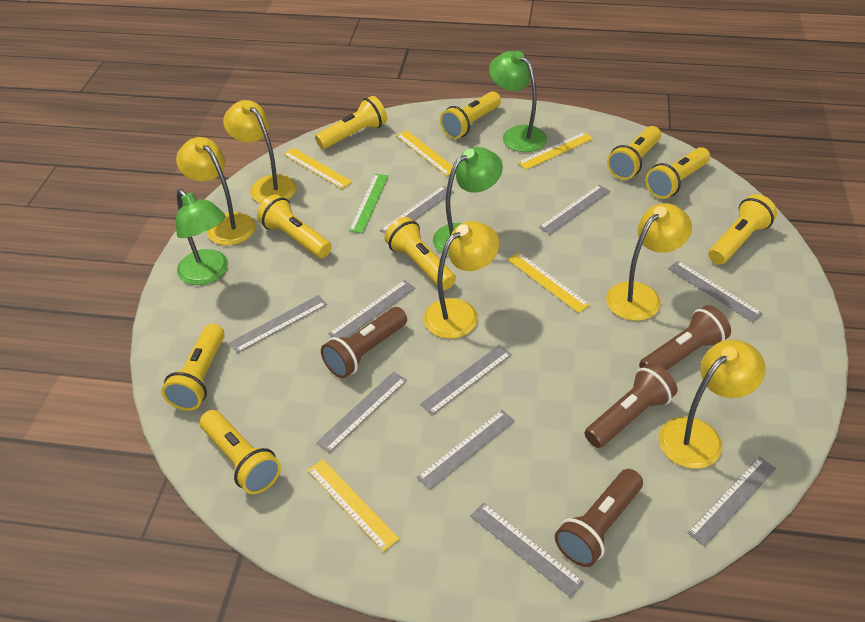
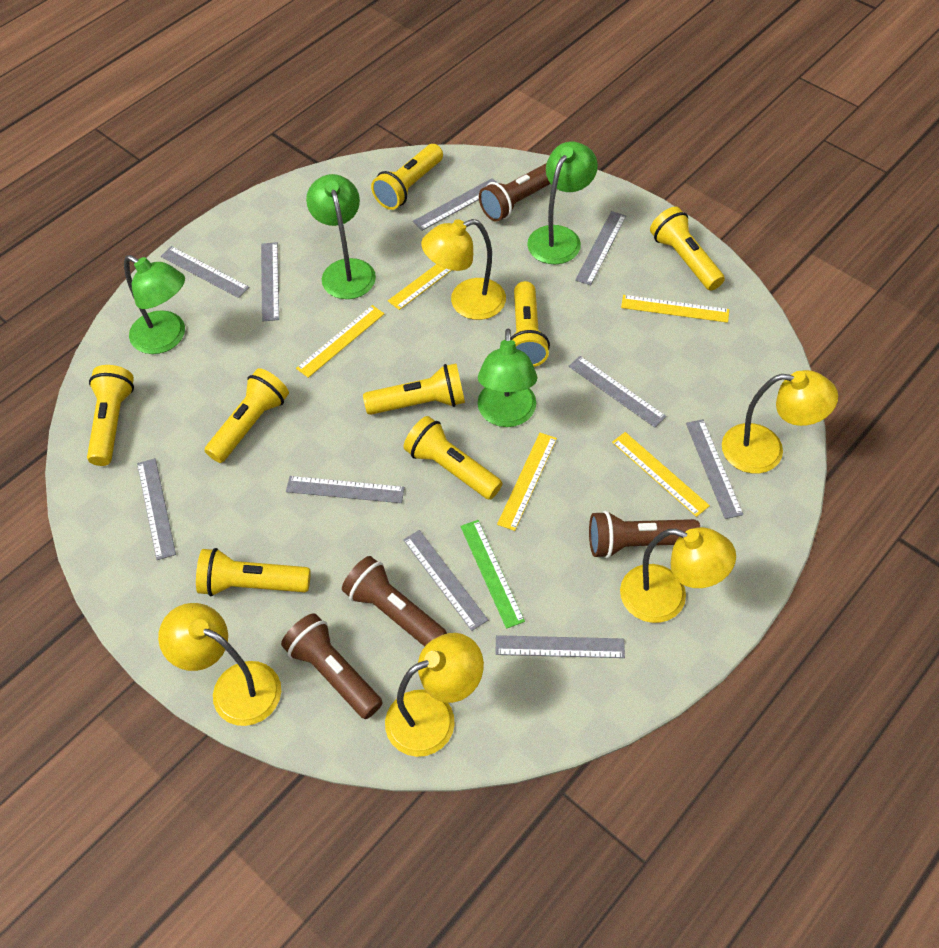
green lamp: [176,189,228,285] [433,147,503,256] [489,51,547,152] = 3 -> [124,255,185,354] [306,174,376,299] [478,329,537,427] [527,142,598,264] = 4
yellow flashlight: [161,324,225,411] [200,410,281,494] [257,194,332,258] [315,96,387,149] [384,217,456,290] [440,91,501,139] [607,126,661,180] [646,147,710,199] [709,194,777,265] = 9 -> [87,365,134,466] [196,548,311,596] [204,368,289,463] [363,364,465,415] [371,144,443,210] [404,416,503,500] [511,281,550,367] [650,207,725,291] = 8

